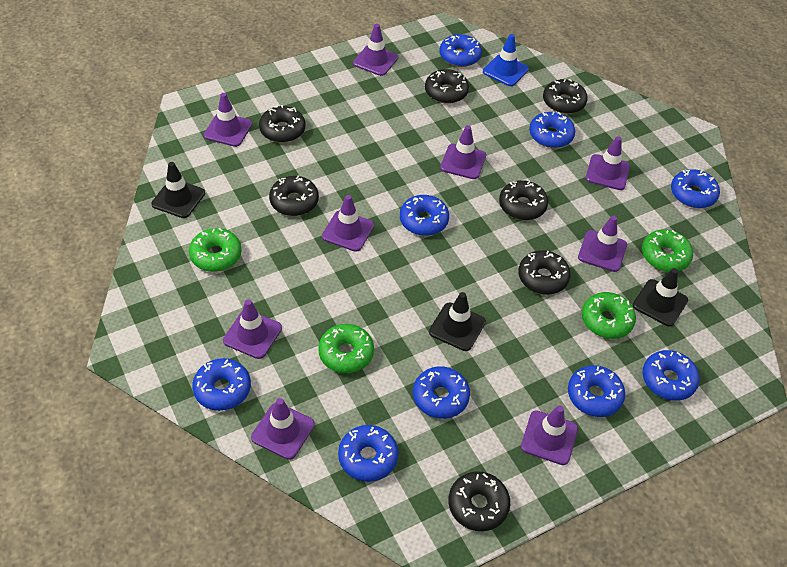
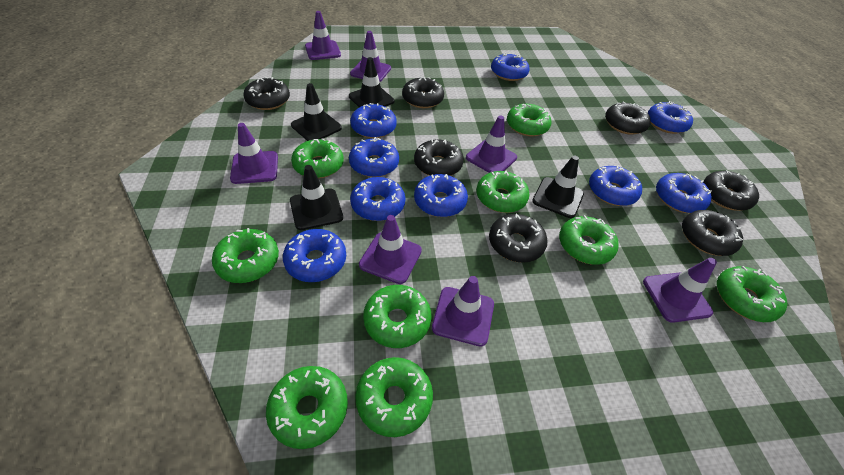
black traffic cone: [151,162,205,218] [429,292,486,351] [633,268,688,326] = 3 -> [290,165,343,230] [291,83,342,141] [349,57,394,107] [532,156,584,218] = 4
blue traffic cone: [483,34,529,86] = 1 -> none = 0
green donut: [189,228,242,272] [318,324,374,373] [582,292,636,339] [642,230,693,272] = 4 -> [212,228,279,283] [266,366,348,449] [291,138,344,178] [355,357,433,437] [363,285,432,348] [476,171,529,213] [507,103,551,137] [559,215,619,265] [717,266,787,322] = 9
purple traffic cone: [204,93,252,147] [223,299,282,359] [251,398,315,460] [322,195,374,252] [353,24,398,76] [440,125,486,179] [521,405,578,465] [578,216,627,272] [586,136,630,190] = 9 -> [230,123,278,184] [305,11,341,60] [350,31,391,82] [359,215,422,284] [432,276,494,347] [466,115,517,173] [643,258,717,323] = 7

